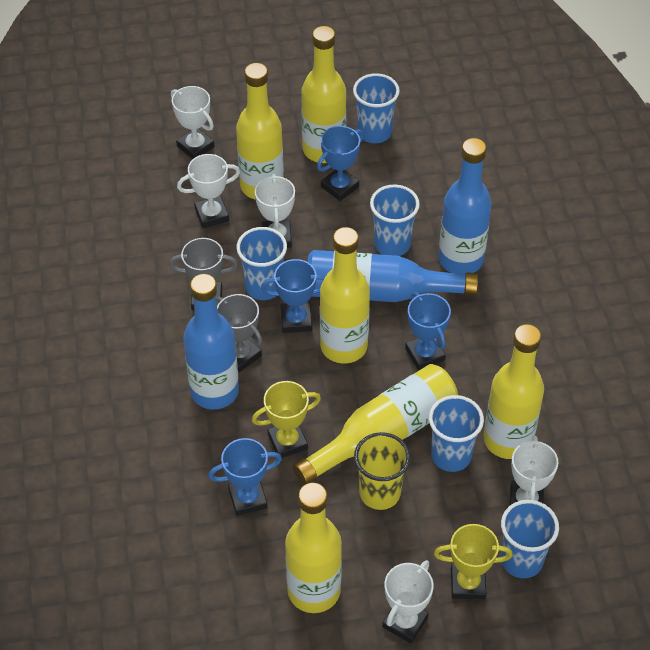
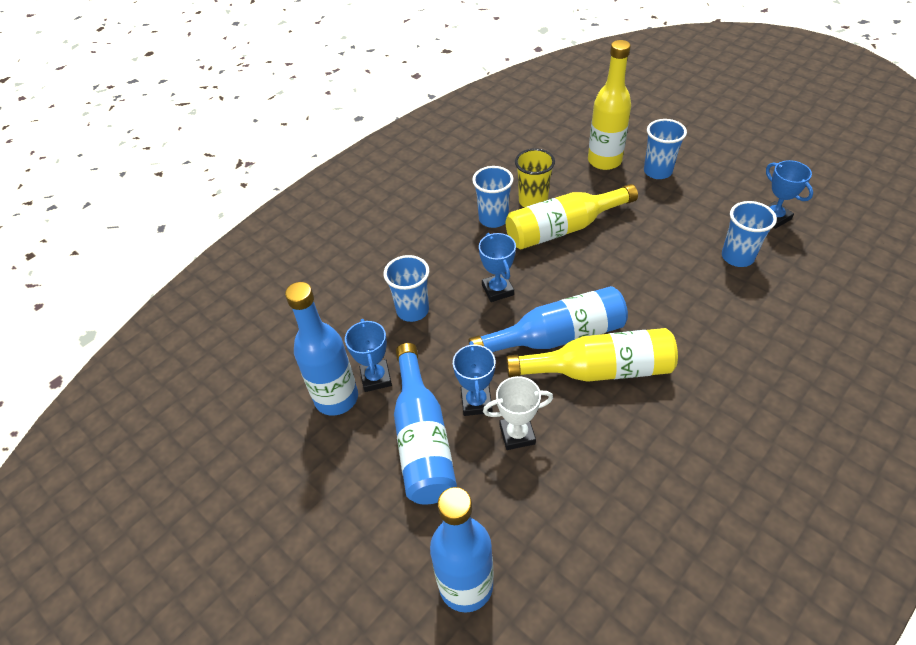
blue bottle: [183,274,239,410] [308,250,478,302] [438,138,492,274] = 3 -> [285,282,358,416] [394,343,457,505] [430,487,494,613] [468,286,628,352] = 4
blue cup: [236,227,287,300] [353,73,400,143] [370,185,420,256] [429,395,484,472] [501,500,559,578] = 5 -> [384,255,429,322] [472,166,514,228] [644,119,687,179] [722,201,777,267] = 4
grey trophy: [169,238,238,310] [216,294,262,372] = 2 -> none = 0
white trophy: [171,86,214,159] [177,154,240,228] [255,174,295,248] [382,560,434,643] [510,435,558,505] = 5 -> [483,376,553,450] = 1
yellow bottle: [236,63,284,200] [285,483,342,613] [293,364,458,485] [301,26,346,163] [320,227,370,364] [484,324,544,459] = 6 -> [506,184,638,249] [506,328,678,382] [588,40,631,170] = 3
yellow trophy: [252,381,321,458] [434,524,513,599] = 2 -> none = 0

